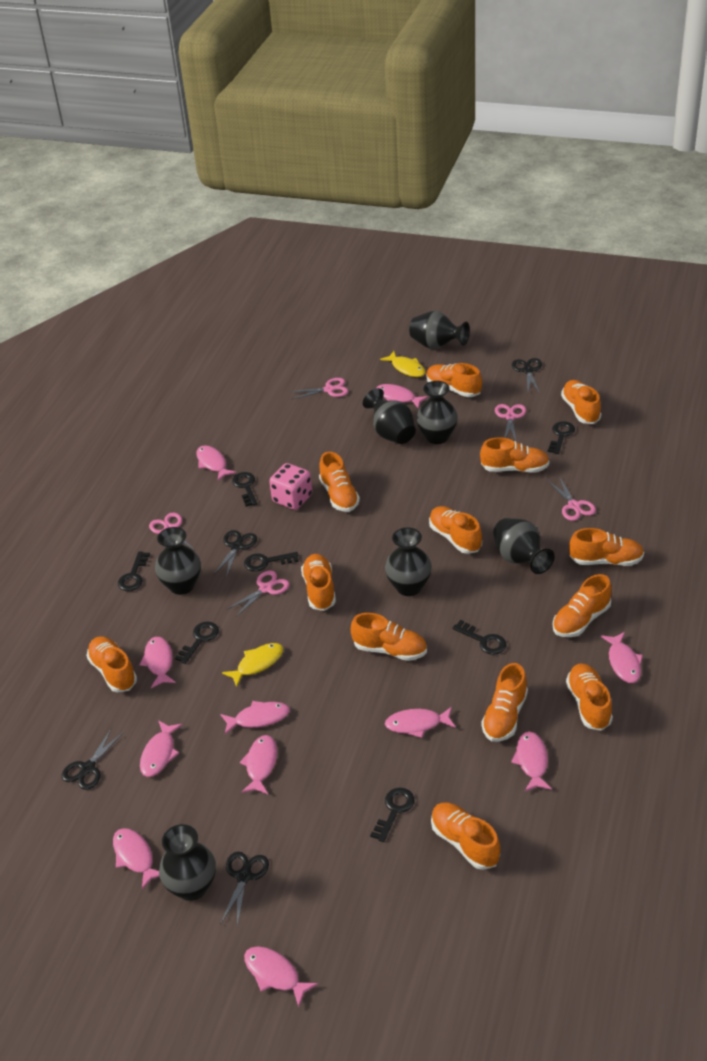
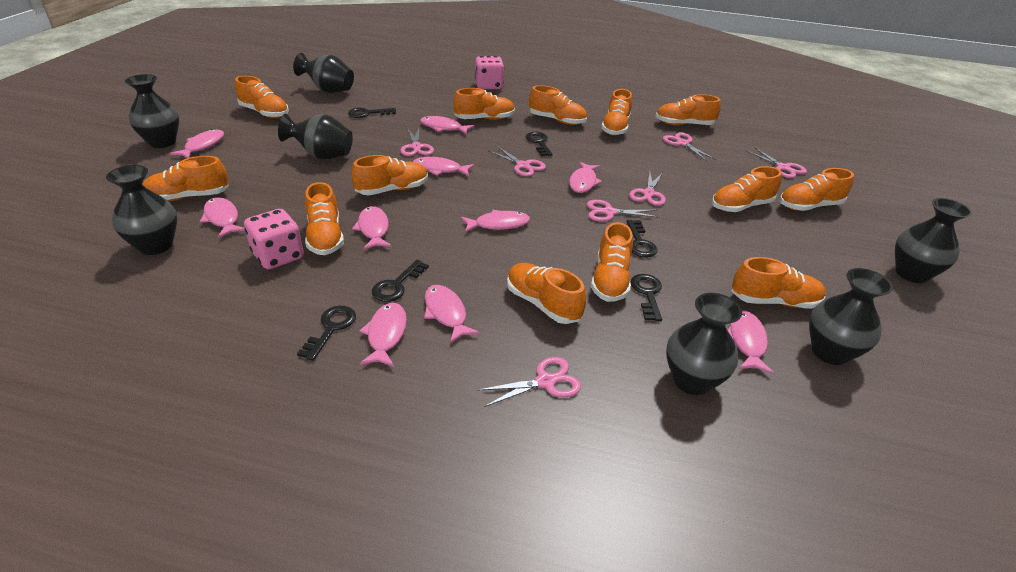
black key: [118,551,150,591] [175,622,219,664] [232,472,258,507] [244,552,299,572] [370,788,414,842] [452,620,506,655] [548,421,575,454] = 7 -> [297,306,356,361] [348,107,396,118] [372,260,429,302] [526,132,553,156] [627,220,657,258] [631,274,662,322] = 6
black scissors: [62,728,124,790] [214,530,257,578] [220,852,269,927] [512,358,542,393] = 4 -> none = 0
pink dice: [269,463,313,510] = 1 -> [244,209,304,269] [475,56,504,89] = 2
pink fish: [113,828,160,889] [139,637,176,688] [140,720,183,777] [196,445,236,481] [221,701,290,734] [240,735,277,794] [244,947,318,1007] [376,384,428,409] [385,707,456,738] [511,731,552,791] [601,632,643,683] = 11 -> [170,129,224,158] [200,197,245,238] [352,206,391,250] [359,303,407,367] [413,157,474,176] [420,116,474,135] [424,285,480,343] [461,210,530,232] [569,161,602,193] [727,310,774,374] = 10
pink scissors: [149,513,196,551] [226,570,290,617] [289,378,348,400] [495,404,526,441] [548,476,596,521] = 5 -> [400,128,434,156] [477,357,581,407] [489,146,546,176] [587,200,660,222] [629,172,666,206] [663,132,716,161] [746,147,807,178] = 7
yellow fish: [222,643,283,687] [380,351,426,377] = 2 -> none = 0

